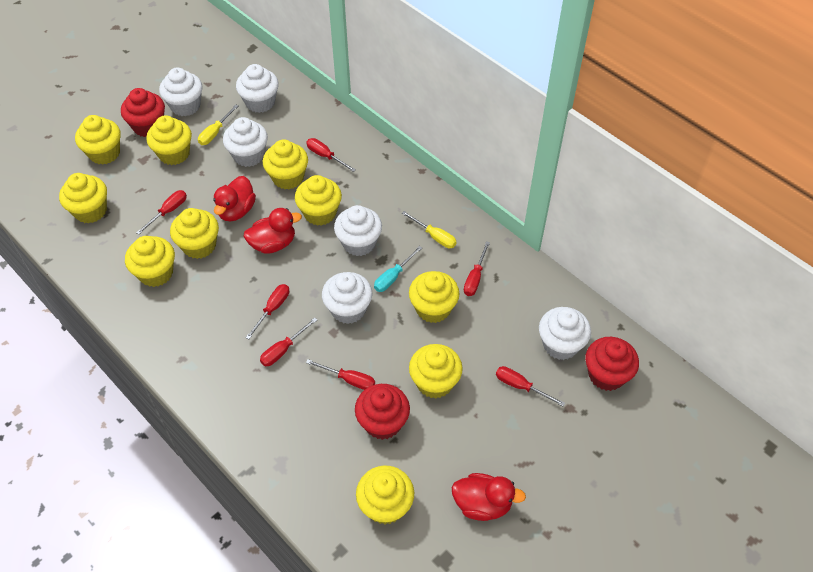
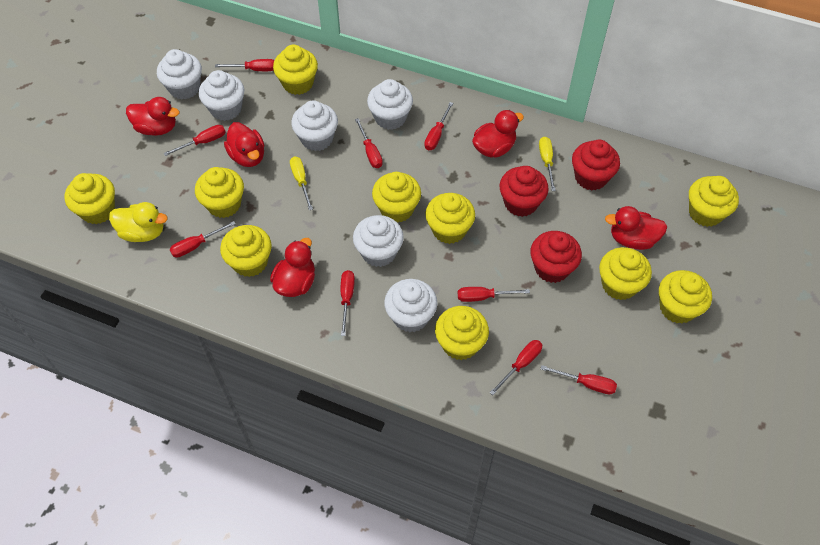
red duck: [213,176,256,221] [243,208,302,254] [452,473,526,521] = 3 -> [126,97,180,136] [224,122,264,167] [270,238,315,297] [472,110,524,158] [605,206,667,250] = 5
red screwdriver: [136,190,187,235] [245,284,289,339] [260,317,317,366] [306,138,356,172] [306,359,375,390] [464,241,490,296] [496,366,565,407] = 7 -> [164,125,225,156] [170,221,235,257] [215,59,274,71] [340,270,355,336] [355,118,383,168] [424,102,453,150] [458,287,530,302] [489,340,542,395] [541,365,617,394] = 9
turquoise screwdriver: [374,246,422,292] = 1 -> none = 0
yellow duck: none = 0 -> [109,202,168,242] = 1

